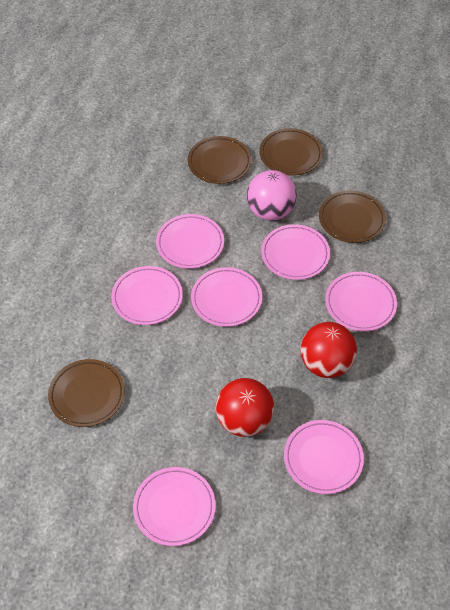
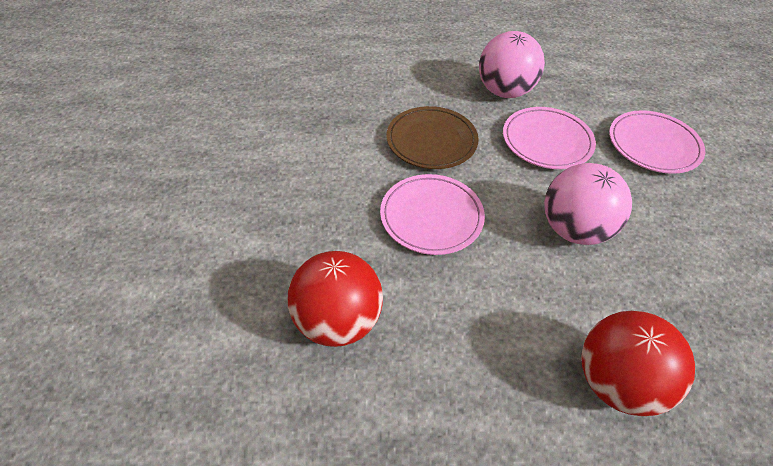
brown plate: [48,359,125,427] [188,136,251,184] [259,128,323,176] [319,190,386,243] = 4 -> [387,106,479,169] = 1
pink ball: [247,170,297,220] = 1 -> [479,31,545,98] [544,163,632,245] = 2
pink plate: [111,266,183,325] [133,467,215,546] [156,214,224,269] [191,267,262,327] [261,224,330,280] [284,420,364,494] [325,272,397,331] = 7 -> [380,174,485,255] [503,107,596,169] [609,110,705,174] = 3

